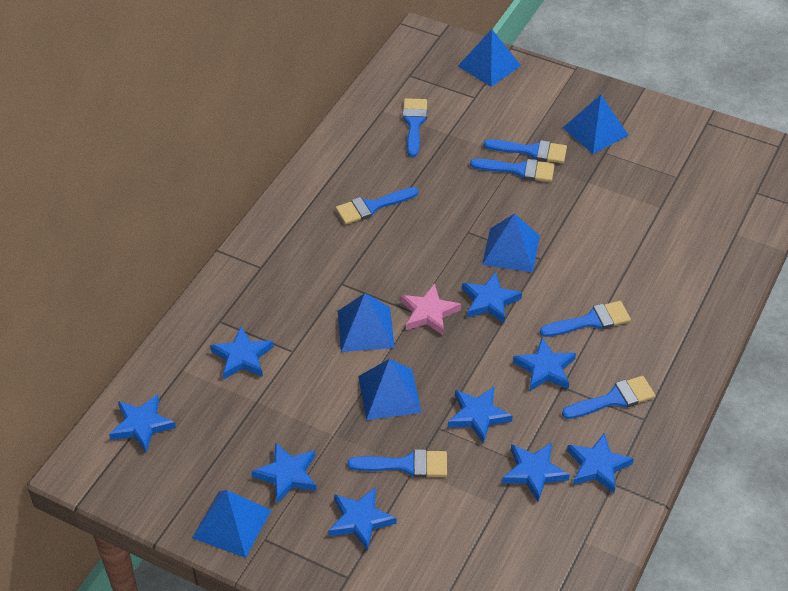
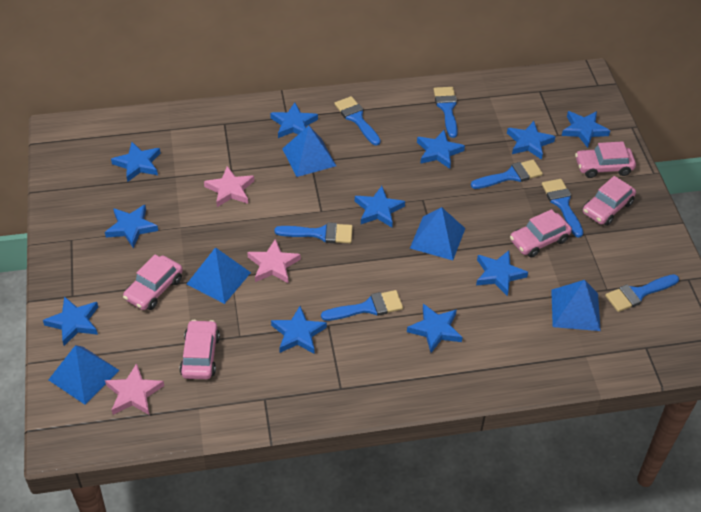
blue pyramid: [192,490,271,558] [338,293,395,352] [358,359,422,420] [458,29,521,87] [482,213,540,272] [563,95,629,154] = 6 -> [48,345,119,405] [186,247,251,304] [282,126,336,177] [410,207,465,260] [551,280,601,331] = 5
blue star: [109,394,176,452] [210,326,274,379] [251,442,317,504] [329,487,396,551] [448,386,513,444] [462,272,522,323] [502,443,570,502] [513,338,576,391] [567,432,634,493] = 9 -> [43,296,98,346] [105,205,158,248] [111,142,161,182] [270,103,318,138] [271,306,327,354] [355,186,405,227] [407,304,462,353] [417,130,465,169] [476,251,528,296] [507,121,556,160] [562,111,610,148] = 11
pink car: none = 0 -> [123,255,183,310] [180,320,220,379] [510,209,572,258] [575,141,636,178] [583,176,636,226] = 5
pink star: [401,283,461,336] = 1 -> [105,363,164,415] [204,166,254,207] [247,239,301,283] = 3

